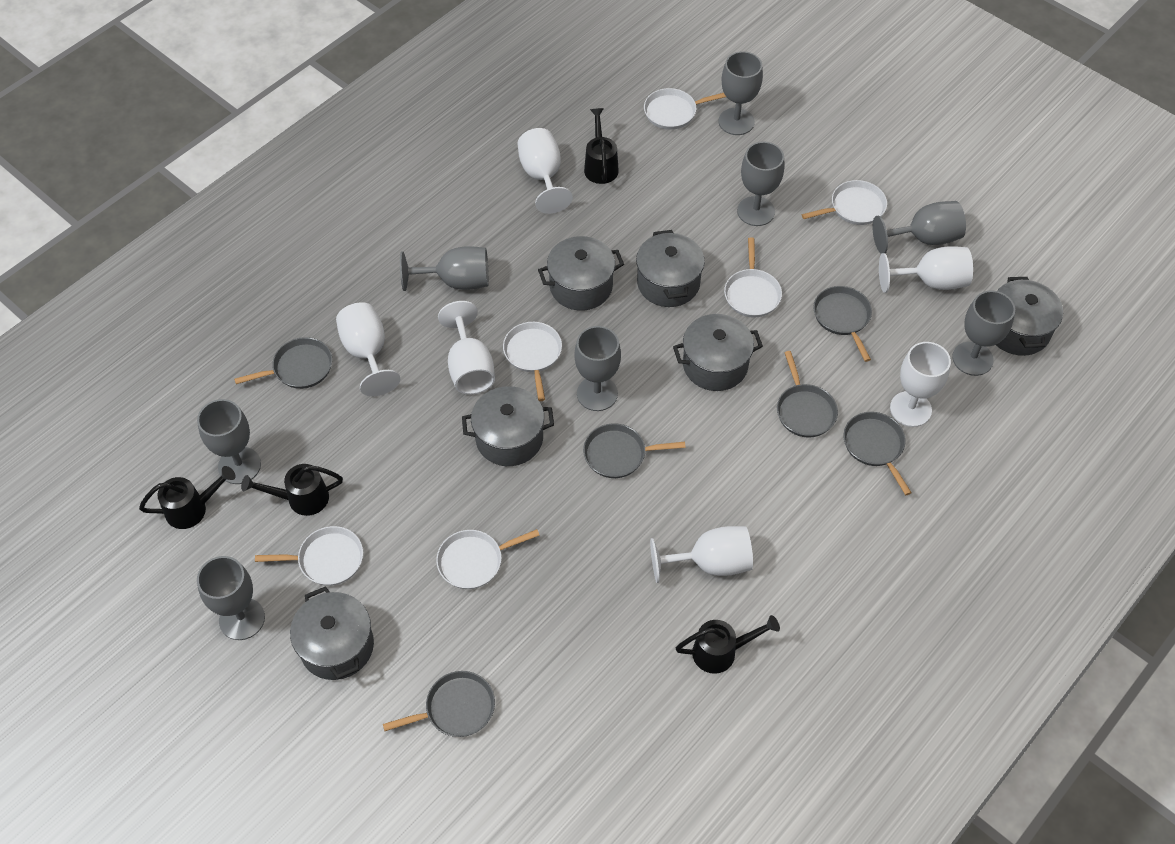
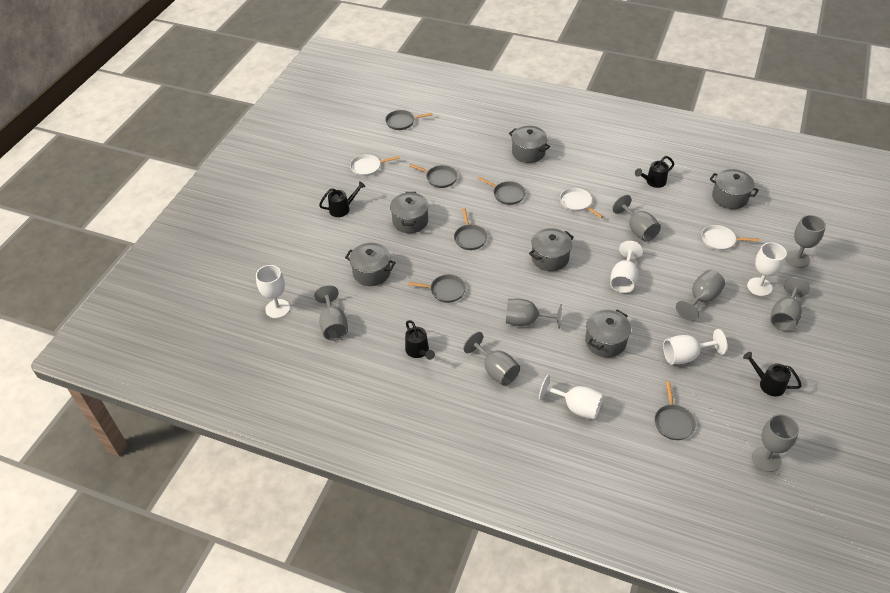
white goblet: [336,302,400,396] [438,301,495,395] [517,128,573,214] [650,526,753,583] [879,246,973,293] [890,342,951,427] = 6 -> [256,265,290,318] [539,375,604,420] [610,241,643,293] [663,329,727,364] [747,242,787,296] = 5
white pan: [255,526,363,586] [436,529,540,589] [503,322,562,401] [644,88,726,130] [724,237,782,318] [802,180,887,225] = 6 -> [350,154,400,176] [560,188,603,218] [702,225,759,251] = 3

